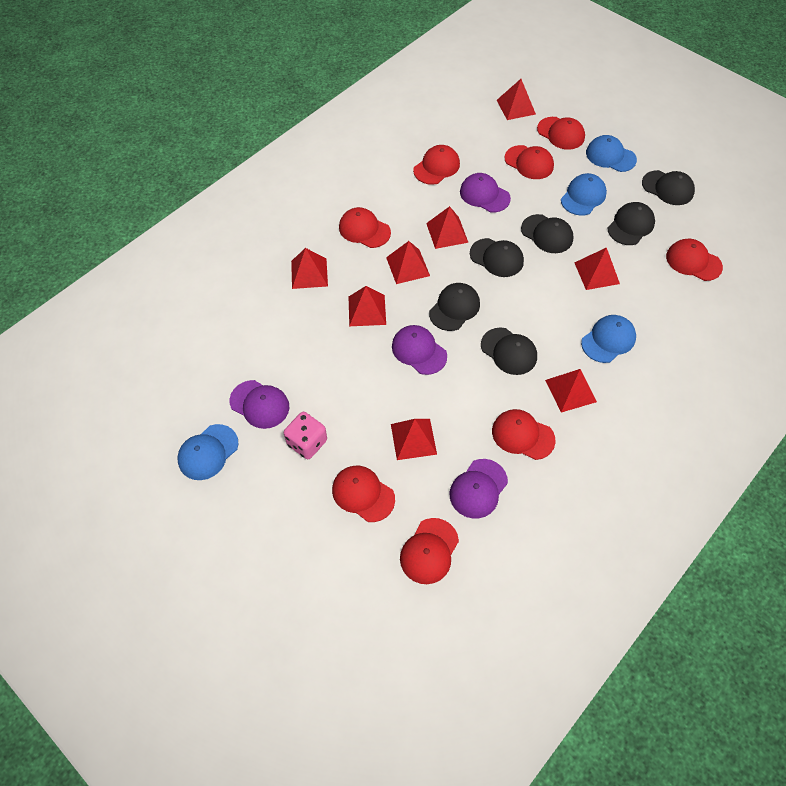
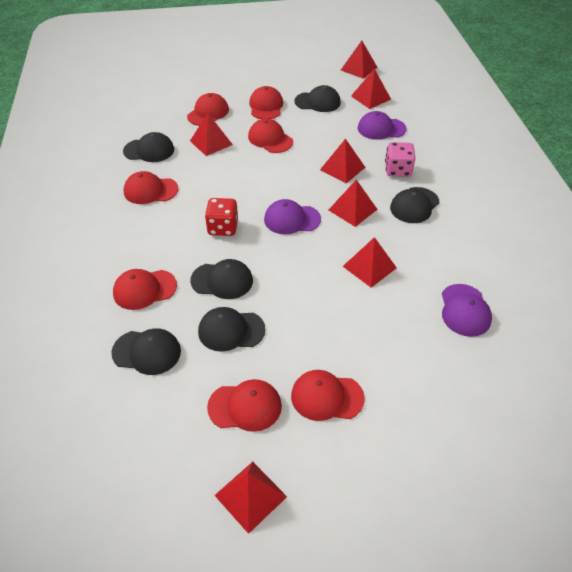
blue cap: [177,424,238,480] [561,173,607,216] [581,315,636,363] [586,135,637,172] = 4 -> none = 0
purple cap: [229,380,289,429] [392,325,447,375] [449,459,508,519] [460,173,511,212] = 4 -> [264,199,321,234] [358,111,407,140] [442,284,492,337] = 3
red cap: [332,466,395,522] [339,207,391,248] [400,518,459,584] [413,145,460,185] [492,409,556,460] [504,145,554,179] [537,117,585,150] [666,239,723,281] = 8 -> [113,269,177,310] [124,171,178,204] [187,93,229,126] [207,379,282,432] [248,119,293,153] [249,86,283,119] [291,370,365,421] = 7
red dice: none = 0 -> [205,198,238,236] = 1
red pyramid: [291,248,328,289] [349,286,386,326] [386,241,430,284] [391,419,437,460] [426,206,468,249] [497,79,536,120] [545,369,597,413] [574,247,620,290] = 8 -> [190,113,233,156] [214,462,287,534] [320,139,365,183] [329,180,378,227] [341,41,377,79] [343,237,397,288] [351,69,391,109] = 7

